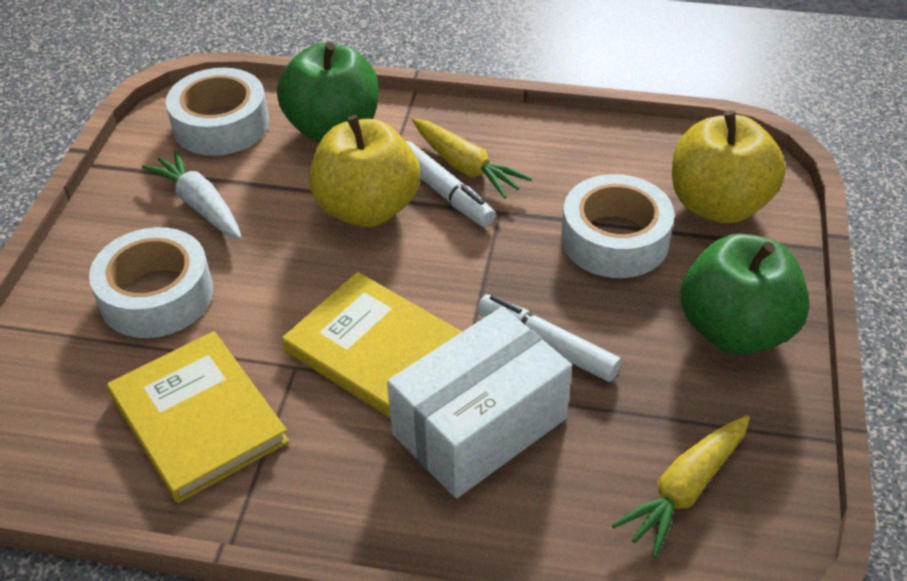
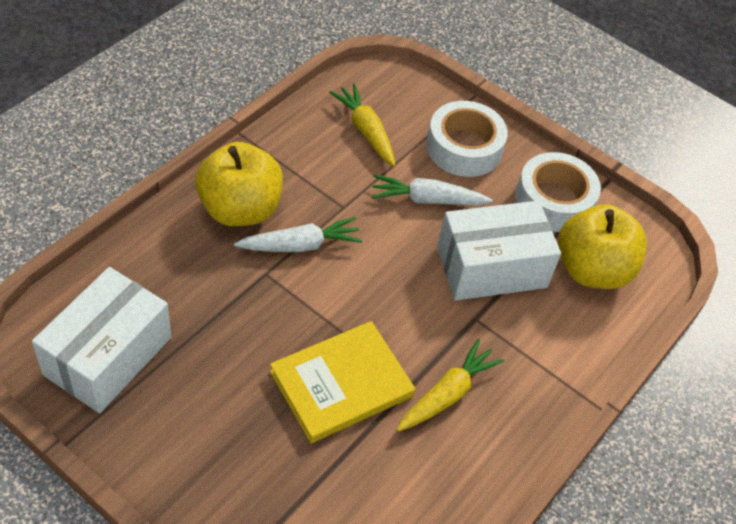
green apple: [277,42,378,143] [680,234,810,355] = 2 -> none = 0
white box: [387,307,572,498] = 1 -> [32,267,171,413] [437,201,561,301] = 2
white carrot: [142,150,242,239] = 1 -> [234,217,363,252] [372,174,493,205] = 2
white marker: [406,141,496,227] [477,294,622,382] = 2 -> none = 0
white tape: [89,227,213,338] [166,68,269,156] [561,174,675,278] = 3 -> [426,101,508,177] [515,152,601,232] = 2
yellow book: [107,331,289,503] [282,272,462,419] = 2 -> [270,321,415,443] = 1

